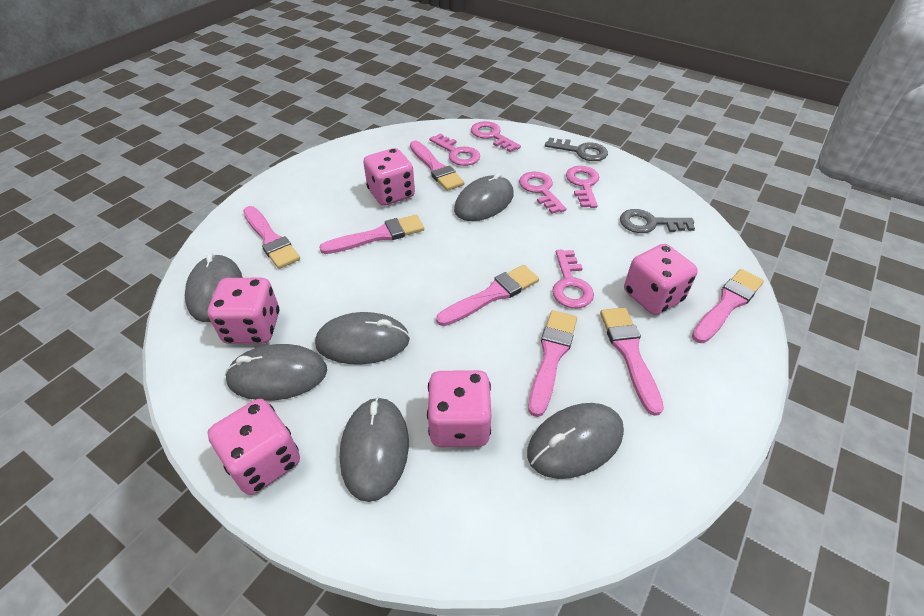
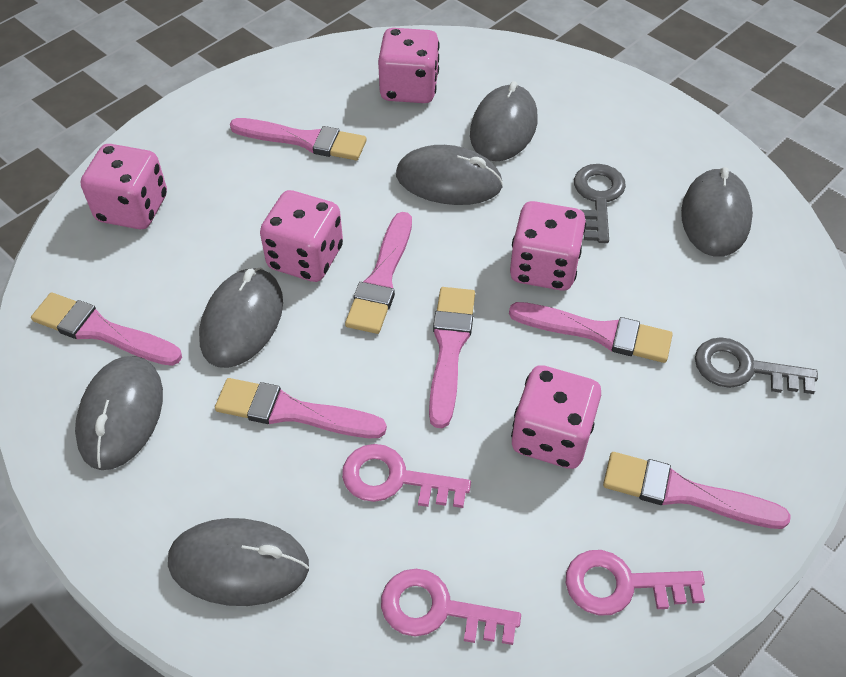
pink key: [429,134,480,166] [471,121,521,152] [519,172,566,214] [552,249,594,308] [566,166,599,208] = 5 -> [342,444,471,508] [381,569,521,645] [566,550,705,616] = 3

